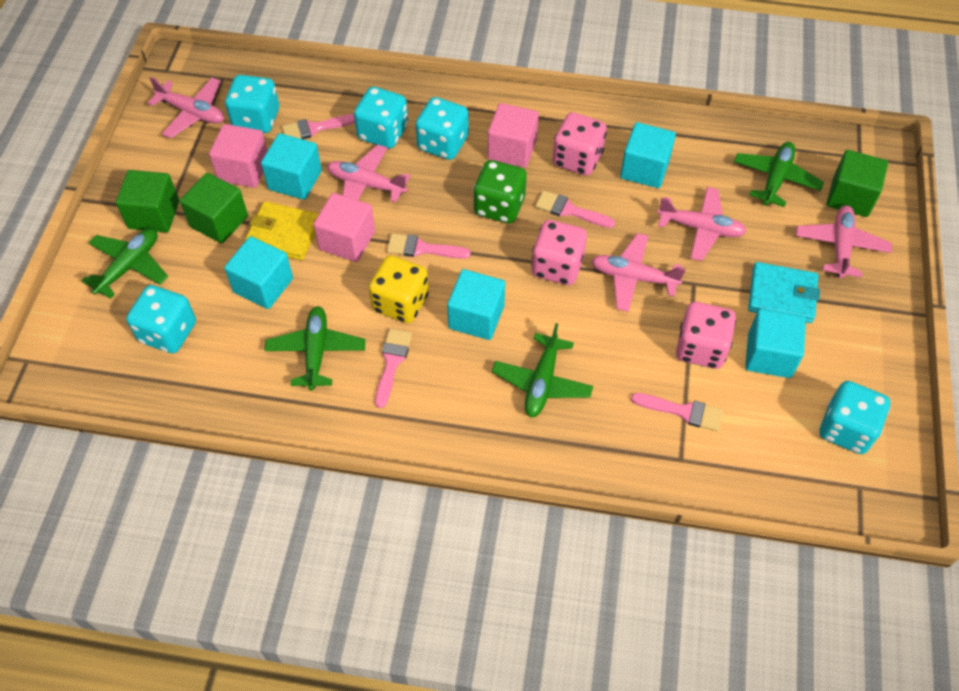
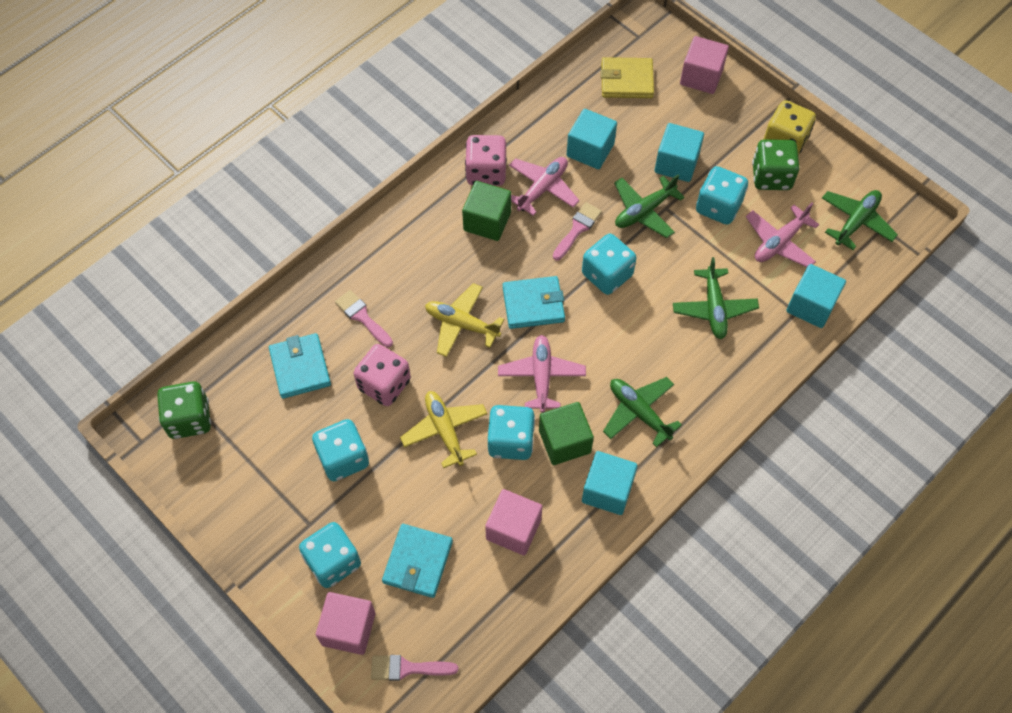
green cube: [116,170,179,233] [180,173,248,244] [827,150,888,217] = 3 -> [462,181,511,241] [539,402,594,465] = 2
green dice: [473,160,527,224] = 1 -> [157,381,211,439] [752,139,799,190] = 2
pink brush: [282,114,355,139] [375,328,412,408] [387,233,471,259] [535,190,615,228] [631,393,723,431] = 5 -> [335,290,393,347] [371,655,458,681] [553,202,602,261] = 3
pink dice: [531,220,587,285] [553,112,607,176] [676,302,736,369] = 3 -> [354,344,411,406] [465,135,507,186] = 2
pink plane: [148,77,224,138] [327,144,410,202] [591,233,686,312] [657,187,747,261] [796,205,892,279] = 5 -> [498,335,586,413] [509,157,580,216] [746,203,819,267] = 3
turquoise cube: [224,236,293,309] [261,133,322,200] [447,269,505,340] [620,122,676,188] [745,309,806,378] = 5 -> [567,109,617,169] [582,451,638,515] [655,123,704,182] [786,264,846,328] = 4
turquoise wallet: [748,262,820,323] = 1 -> [269,333,331,399] [382,524,453,598] [503,276,565,329] = 3
yellow plane: none = 0 -> [400,391,487,468] [425,283,504,357] = 2

